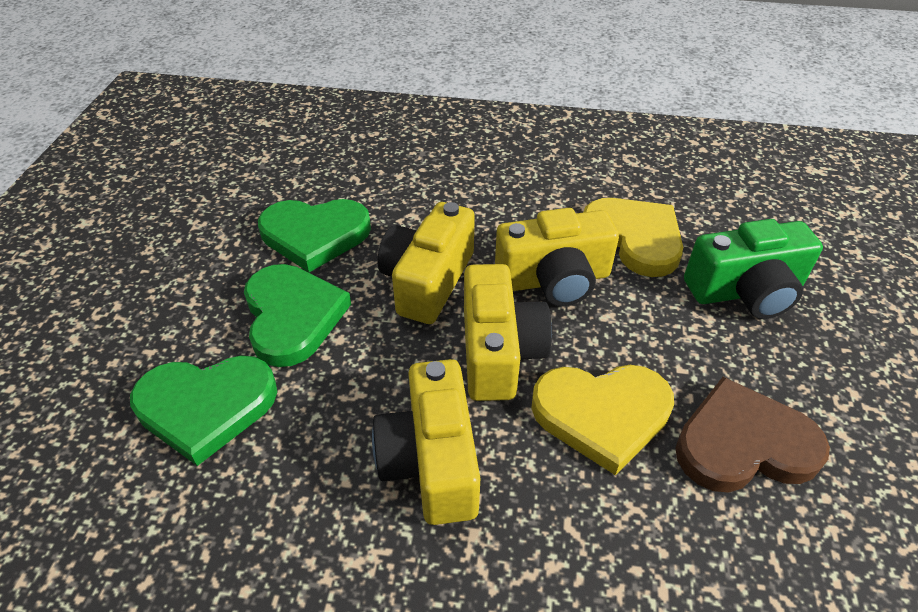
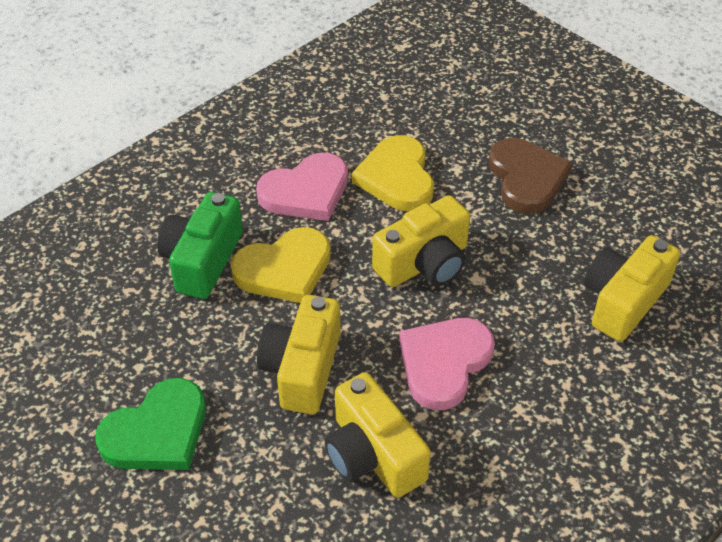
green heart: [130,355,277,466] [244,264,351,367] [258,199,371,272] = 3 -> [95,378,206,470] = 1
pink heart: none = 0 -> [256,153,348,221] [399,318,495,410] = 2

